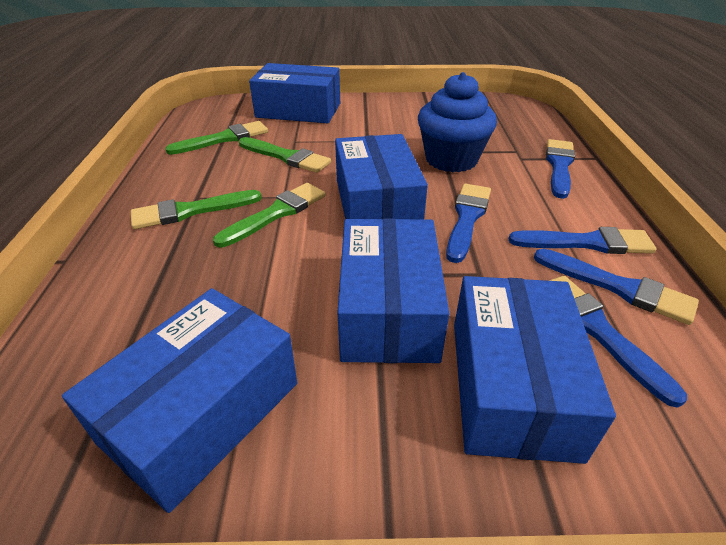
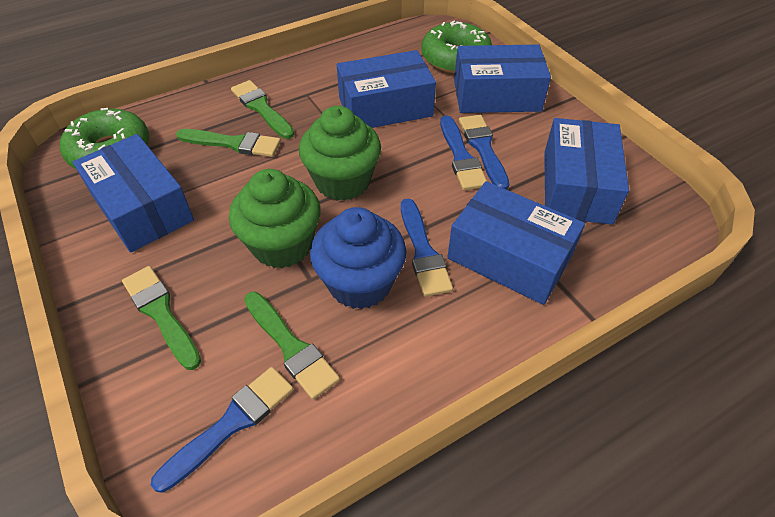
blue brush: [446,183,491,263] [509,227,656,254] [534,249,699,325] [546,139,575,199] [549,276,687,408] = 5 -> [151,367,294,493] [401,198,453,297] [440,116,487,190] [459,115,509,190] = 4
green cupcake: none = 0 -> [229,169,321,268] [299,106,381,201] = 2
green donut: none = 0 -> [60,108,149,169] [421,21,492,73] = 2

